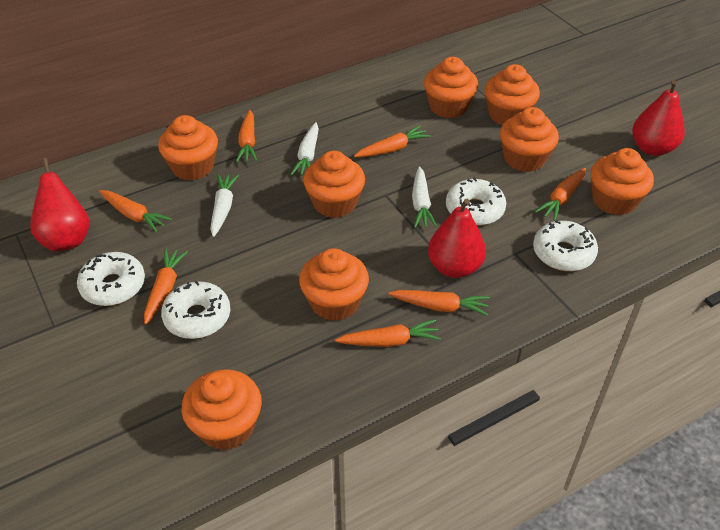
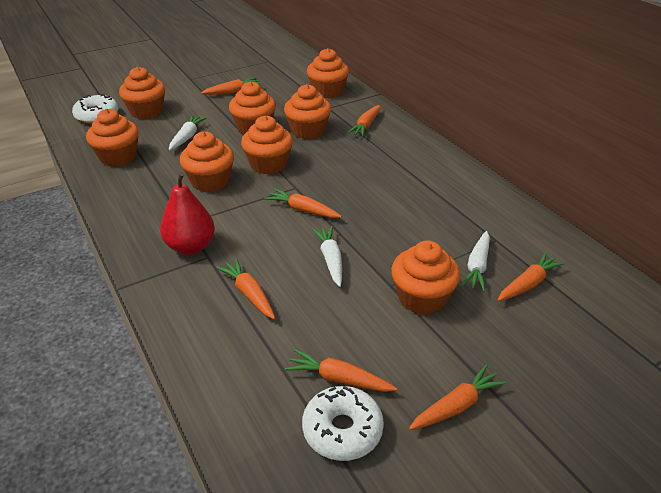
red pear: [30,158,90,251] [428,199,486,278] [632,80,685,156] = 3 -> [160,172,215,254] = 1
white donut: [77,252,145,306] [161,281,230,339] [446,177,506,226] [533,220,598,271] = 4 -> [72,94,119,124] [302,386,384,461] = 2

